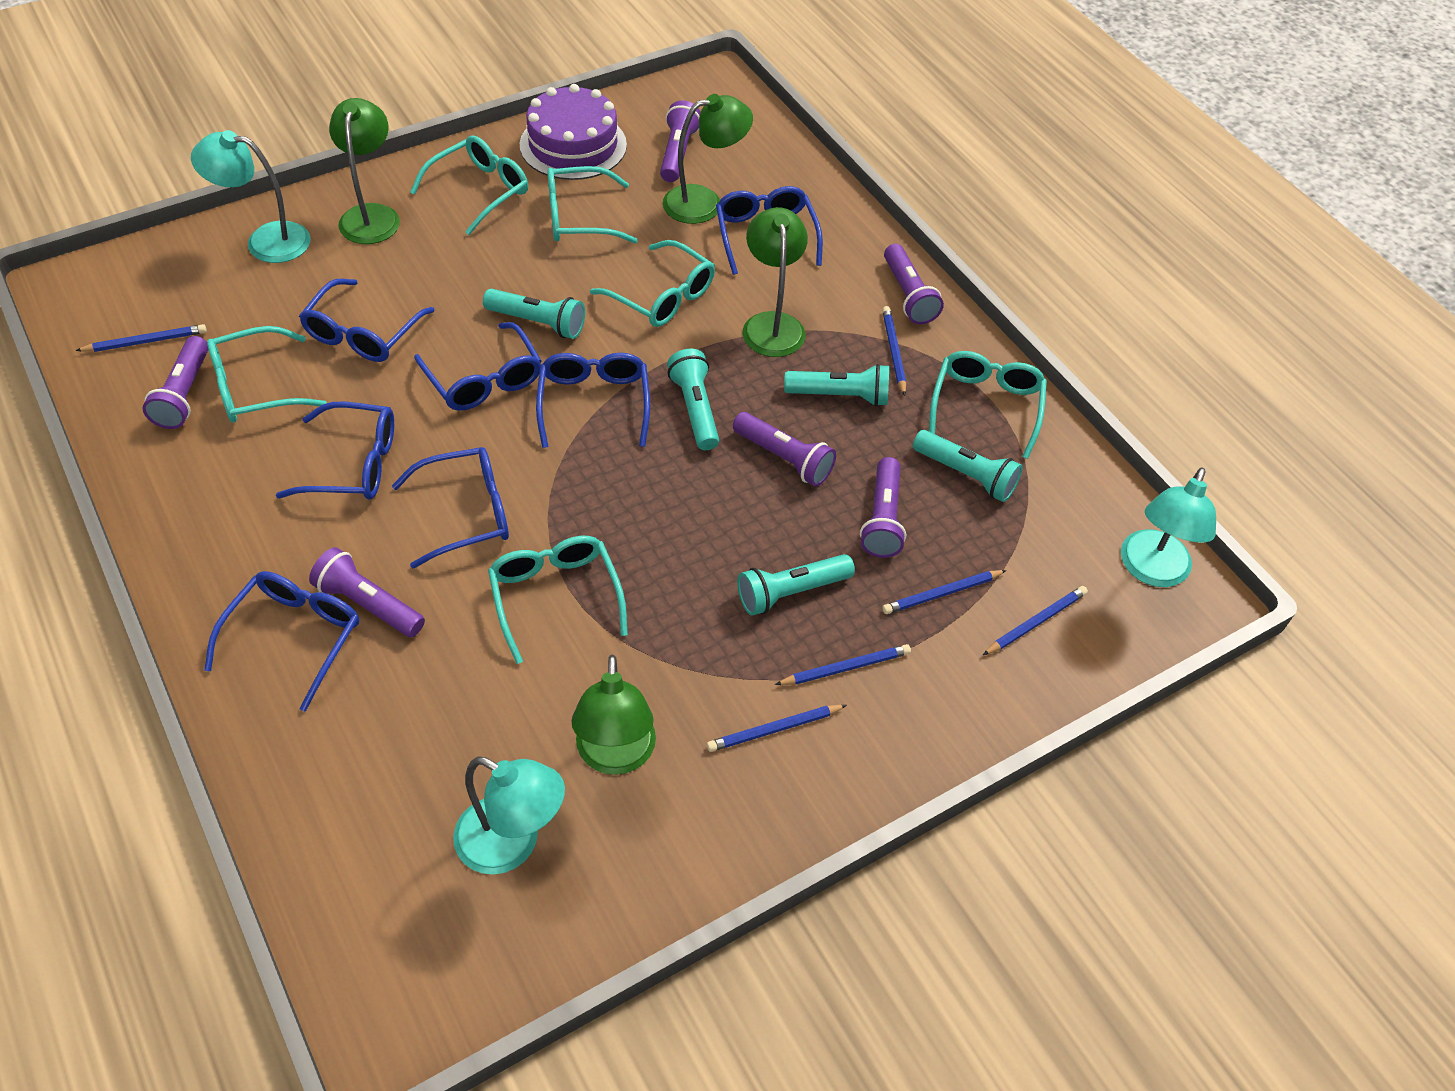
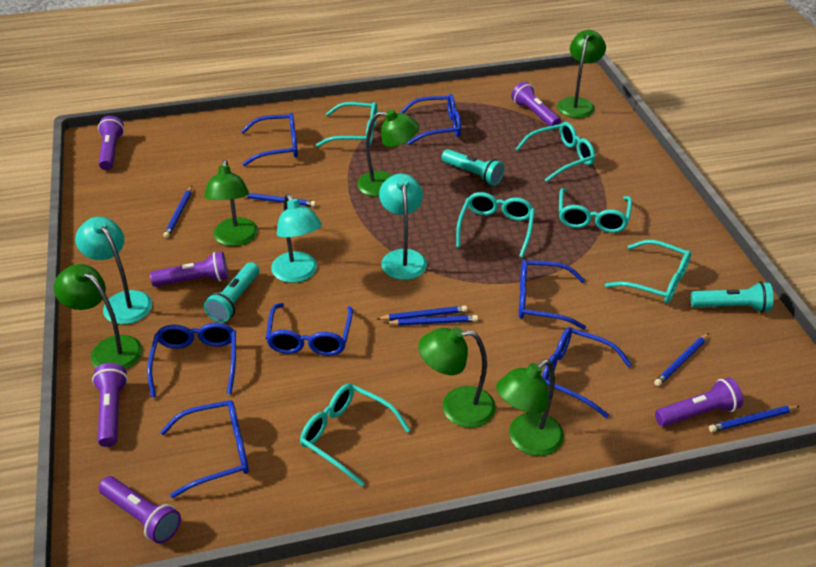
green lamp: [329,98,400,244] [572,655,656,775] [663,94,753,224] [743,207,808,357] = 4 -> [54,264,143,369] [204,159,258,246] [357,110,419,197] [418,327,496,428] [496,359,564,456] [557,30,606,118] = 6
purple cake: [520,84,627,180] = 1 -> none = 0
turquoise flashlight: [483,289,585,339] [667,349,719,450] [737,554,855,616] [784,364,889,406] [913,430,1023,502] = 5 -> [204,262,259,322] [442,149,504,186] [690,282,774,313] = 3

